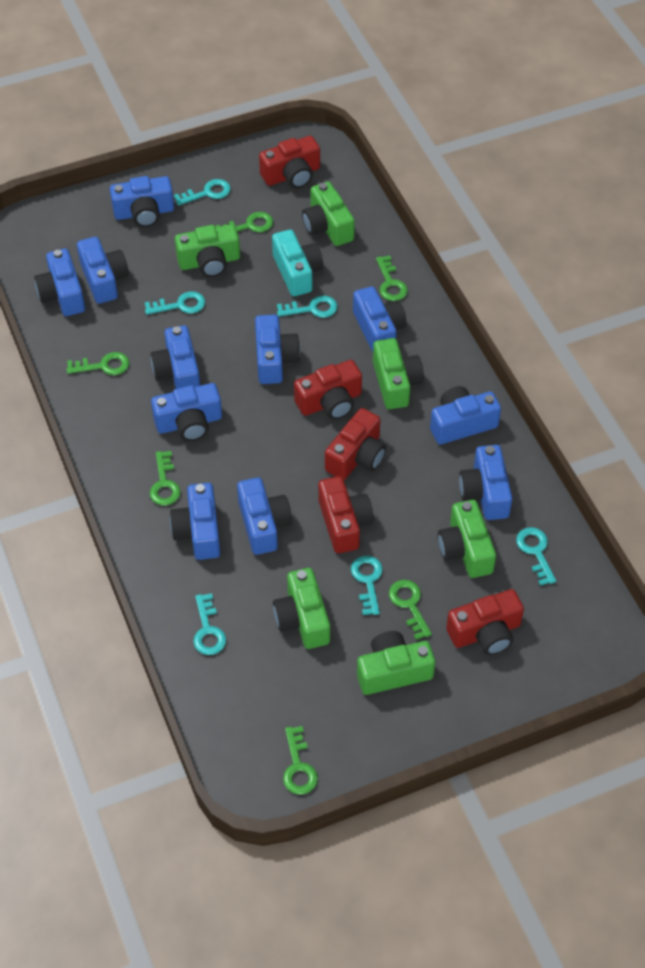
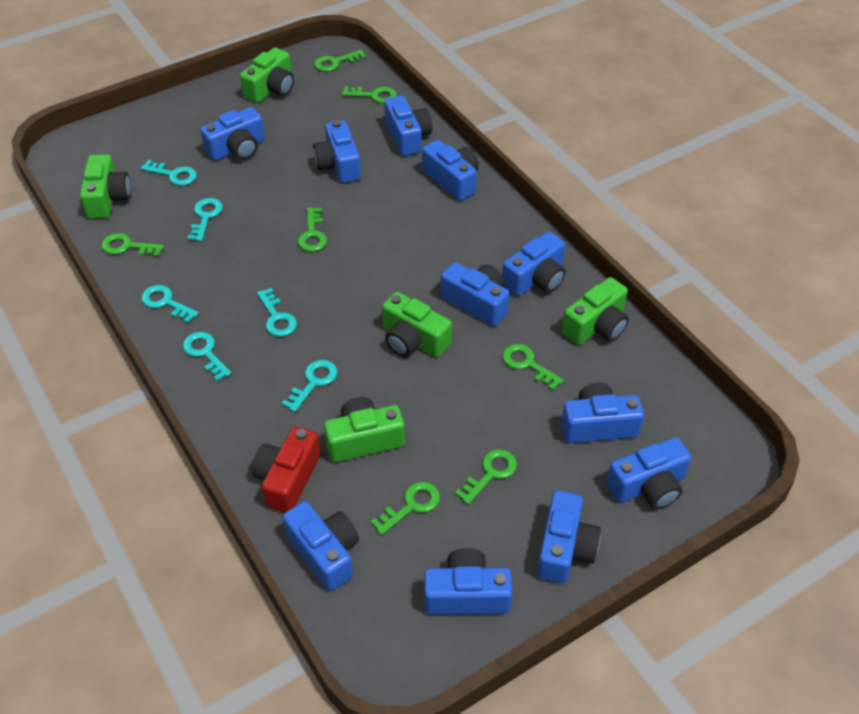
green camera: [175,224,240,277] [273,568,330,649] [302,182,355,246] [357,631,435,695] [373,338,424,409] [438,500,496,578] = 6 -> [80,154,131,219] [240,48,294,103] [324,397,405,462] [382,292,452,357] [562,277,629,345] = 5
green key: [67,352,129,375] [150,451,181,506] [215,212,273,232] [283,726,318,795] [376,255,408,301] [389,580,432,640] = 6 -> [102,233,164,257] [298,208,327,252] [314,50,366,72] [342,86,397,103] [370,482,440,535] [455,449,517,505] [502,344,564,391] = 7
red camera: [259,136,320,188] [294,360,362,420] [318,476,373,553] [325,408,386,480] [446,589,524,655] = 5 -> [252,426,321,513] = 1
turquoise camera: [272,230,323,296] = 1 -> none = 0

